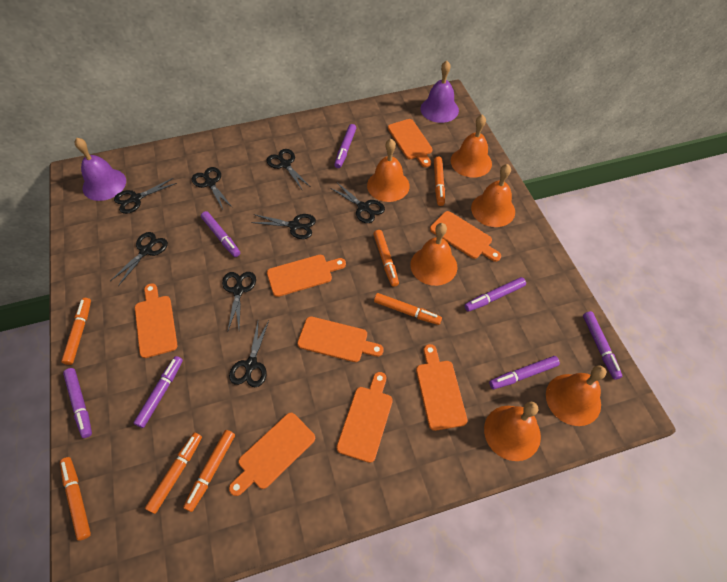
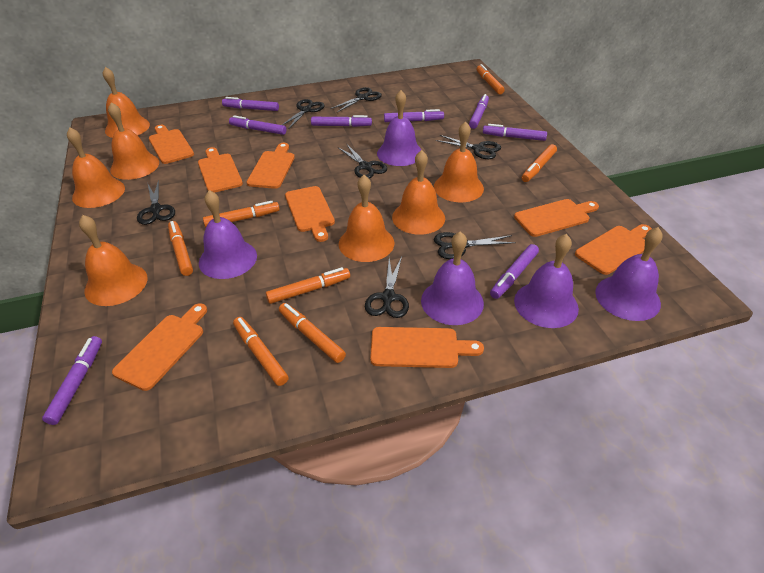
black scissors: [110,232,168,286] [114,178,177,214] [192,167,233,209] [222,272,256,330] [229,321,269,387] [251,214,316,239] [267,149,310,191] [330,183,385,223] = 8 -> [137,180,175,225] [282,99,325,128] [331,87,382,112] [338,143,387,178] [365,257,409,318] [434,232,516,259] [436,135,501,159] = 7
orange bell: [367,139,410,202] [410,223,457,286] [451,114,492,178] [471,164,515,227] [484,402,541,461] [546,366,606,426] = 6 -> [67,127,125,208] [79,215,148,306] [103,67,150,138] [108,102,159,180] [339,175,394,262] [392,150,445,235] [434,121,484,202] = 7
purple bell: [75,138,126,201] [420,61,459,123] = 2 -> [199,190,257,279] [377,90,421,166] [421,231,484,325] [514,234,579,328] [595,227,663,321] = 5
purple marker: [63,368,92,438] [134,356,183,428] [201,211,240,257] [334,124,356,168] [464,277,526,312] [489,356,560,389] [583,311,622,380] = 7 -> [42,336,102,425] [222,97,279,111] [229,115,286,135] [311,115,372,127] [384,109,444,122] [469,94,489,129] [483,124,547,141] [490,244,539,299] = 8

